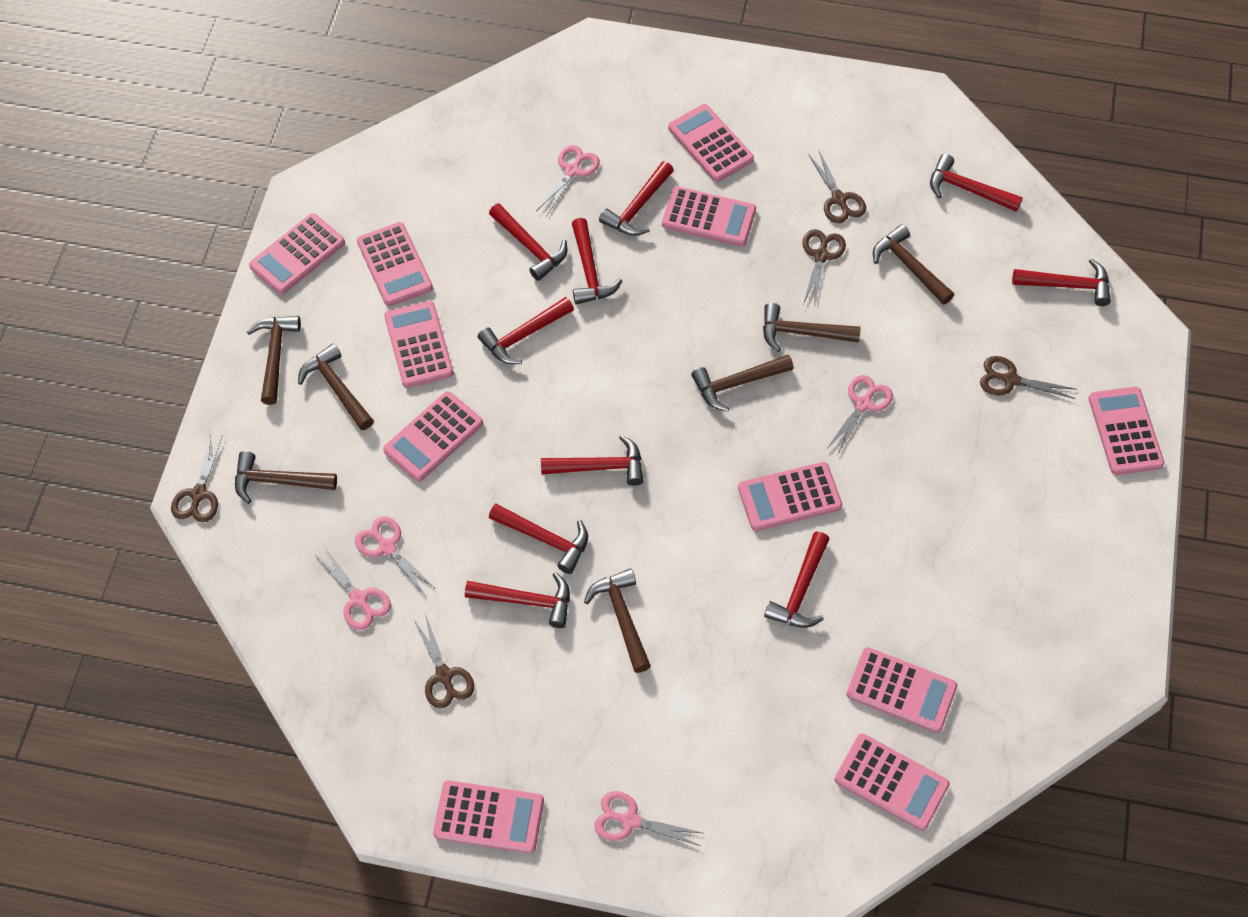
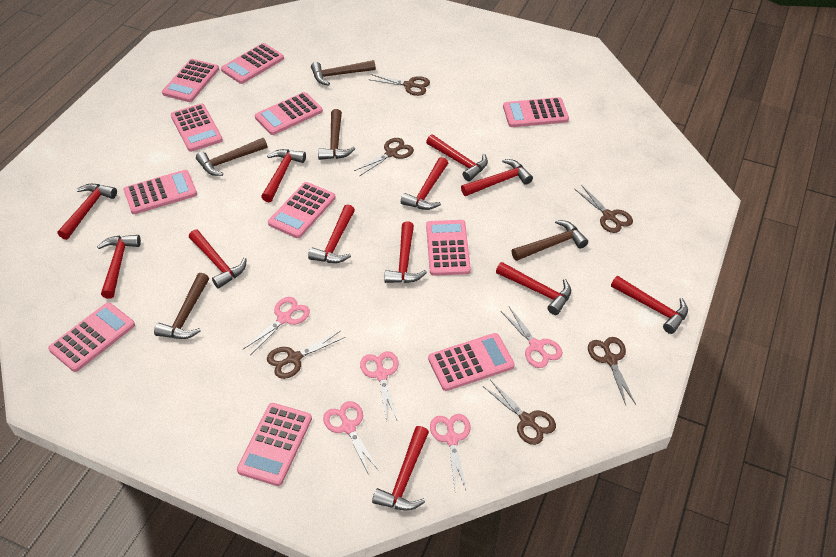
brown hammer: [235,451,337,504] [247,316,301,405] [298,343,374,430] [584,568,651,673] [691,355,793,412] [763,303,861,352] [873,224,954,305] = 7 -> [154,273,209,339] [196,138,267,176] [311,60,376,86] [318,109,355,160] [512,220,588,261] = 5
brown scissors: [171,435,223,523] [413,614,474,709] [802,229,846,304] [808,151,866,223] [980,356,1077,399] = 5 -> [267,331,345,379] [354,138,414,176] [368,74,430,96] [484,380,556,445] [575,185,633,233] [588,337,636,405] = 6
red hammer: [465,572,570,628] [478,297,574,364] [489,204,567,281] [489,504,588,574] [541,435,643,486] [572,218,623,305] [599,161,674,236] [764,532,829,628] [930,154,1023,212] [1012,259,1111,306] = 10 -> [57,184,117,240] [97,235,141,299] [189,230,247,289] [261,149,306,202] [308,204,355,263] [372,426,429,511] [384,221,427,283] [401,157,448,210] [426,134,488,181] [461,159,533,196] [496,262,571,315] [611,276,688,334] = 12

